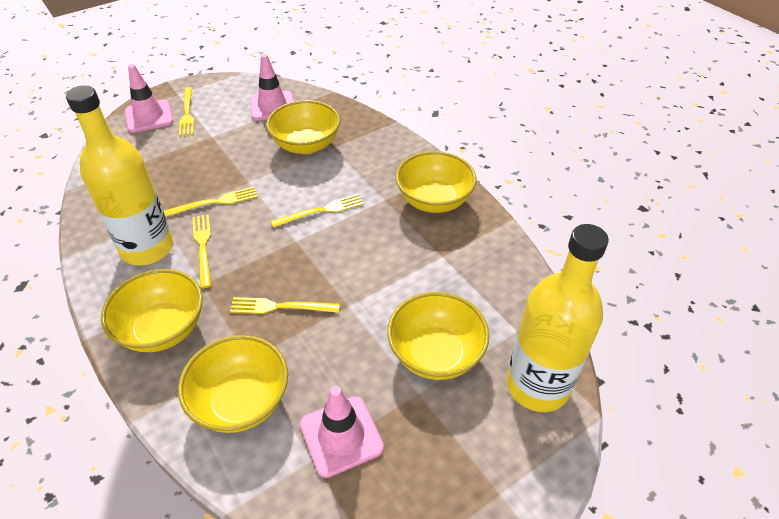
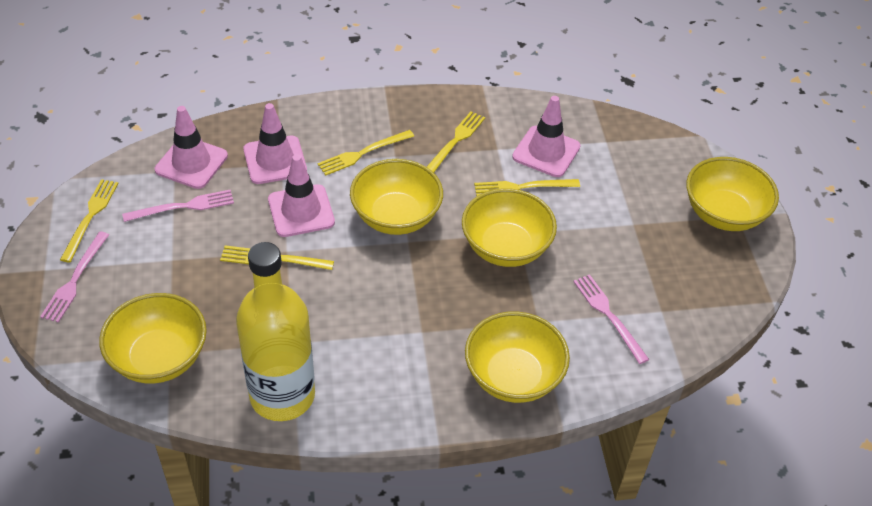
pink fork: none = 0 -> [40,231,109,323] [122,190,234,222] [573,274,649,364] = 3
pink traffic cone: [125,64,173,133] [250,54,294,121] [300,386,384,478] = 3 -> [155,106,228,189] [243,103,307,184] [268,154,335,237] [512,96,581,177] = 4
yellow bottle: [66,85,174,265] [506,224,609,412] = 2 -> [236,242,315,421] = 1

